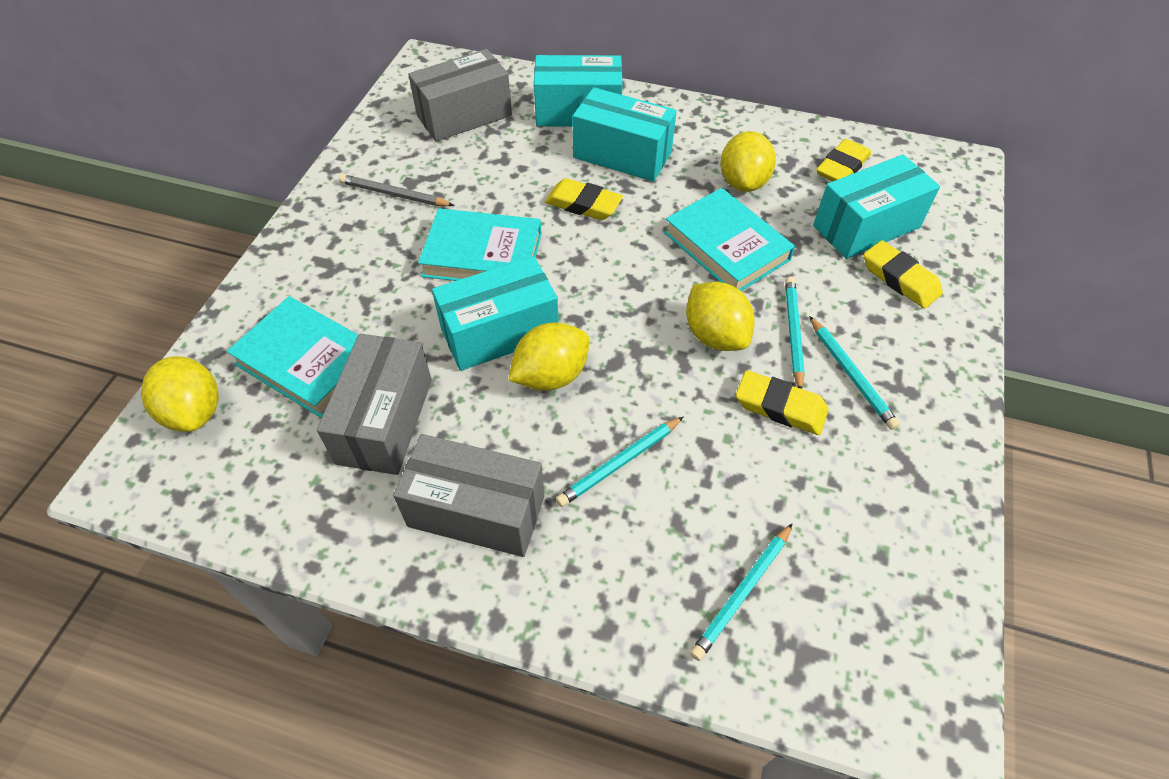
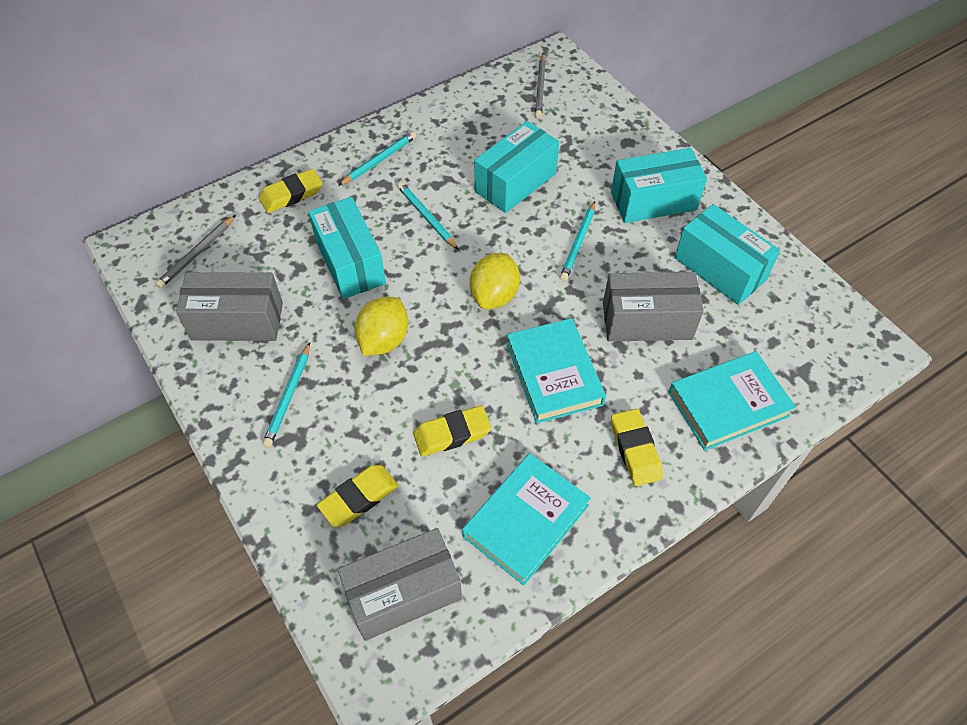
grey pencil: [339,174,455,206] = 1 -> [155,215,236,289] [535,54,546,118] = 2
yellow lemon: [141,356,219,432] [508,322,589,391] [686,282,755,351] [720,131,776,192] = 4 -> [354,297,408,356] [470,253,520,309] = 2

